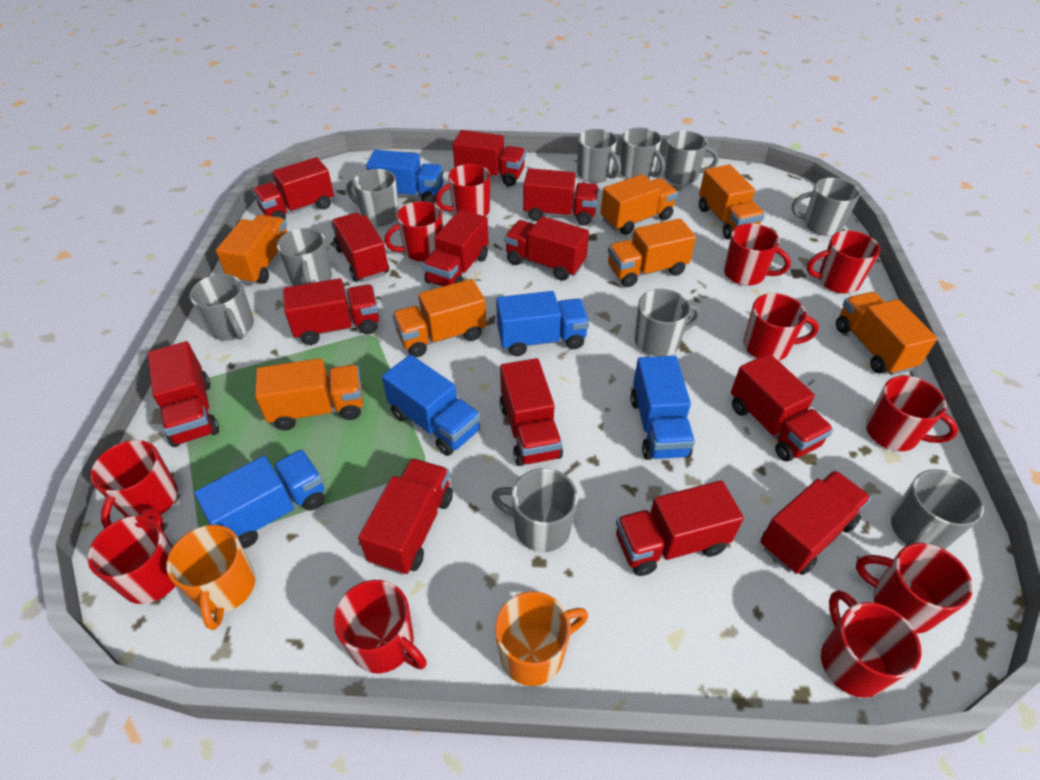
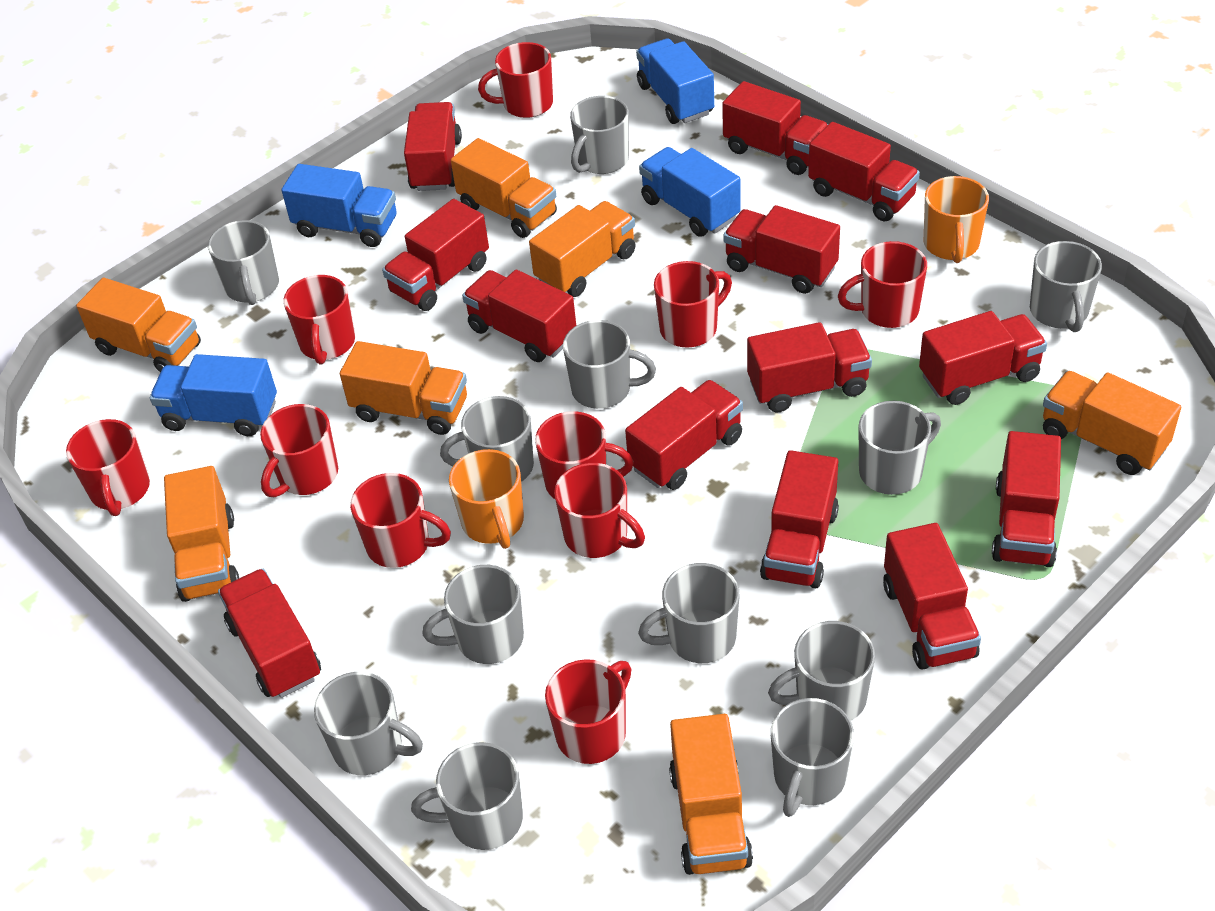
blue truck: [194,449,325,549] [366,150,444,204] [382,355,481,456] [496,291,589,356] [630,356,695,460] = 5 -> [150,354,277,436] [281,164,397,247] [636,39,714,124] [639,147,741,237] = 4
grey mug: [190,274,254,341] [277,228,332,286] [347,169,399,226] [492,468,578,552] [577,129,621,183] [620,128,665,179] [635,289,701,356] [663,131,719,185] [792,178,860,236] [891,469,984,550] = 10 -> [208,220,279,305] [314,672,423,775] [411,742,523,850] [422,565,524,664] [440,396,534,482] [563,320,656,409] [570,96,629,174] [638,563,739,663] [768,621,875,721] [771,698,854,817] [858,401,941,495] [1030,241,1102,332] = 12
red mug: [88,508,176,604] [90,440,178,529] [334,580,427,674] [384,201,443,262] [435,164,491,216] [724,223,791,286] [744,293,819,361] [806,231,880,293] [821,590,921,698] [855,543,973,633] [866,376,958,451] = 11 -> [66,419,150,516] [260,404,338,497] [283,275,355,365] [350,473,451,568] [478,42,553,118] [535,411,634,499] [545,659,631,764] [554,463,645,558] [654,261,732,347] [838,241,927,328] = 10

